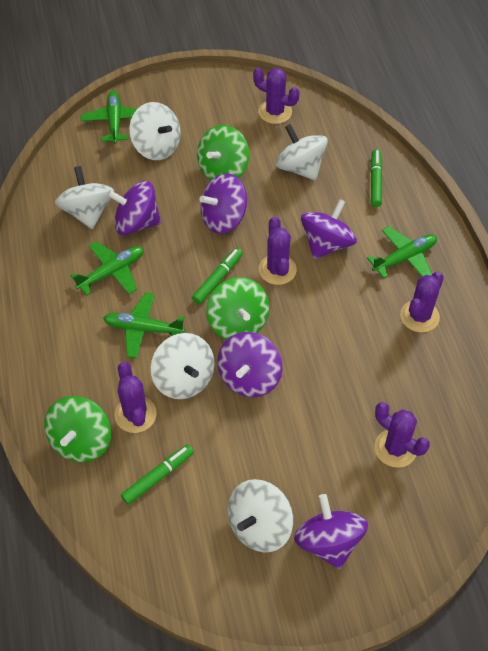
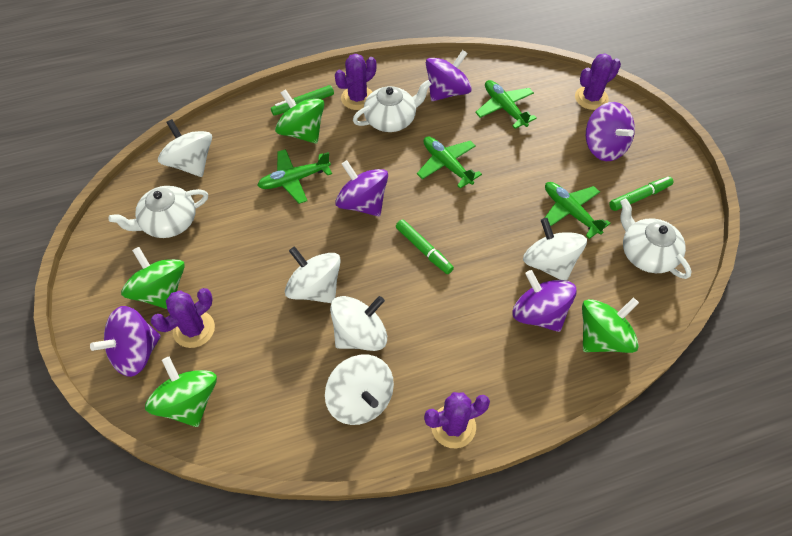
green spinning top: [44,396,111,462] [197,125,250,180] [206,277,270,339] = 3 -> [121,247,185,309] [145,357,217,427] [275,89,324,144] [582,298,639,353] = 4
purple cactus: [115,362,157,433] [253,67,300,124] [259,217,297,285] [375,402,430,468] [400,271,444,333] = 5 -> [151,288,215,348] [335,54,376,110] [424,392,490,448] [575,54,621,110] = 4
white teapot: none = 0 -> [109,186,208,238] [353,80,432,132] [620,198,692,279] = 3

